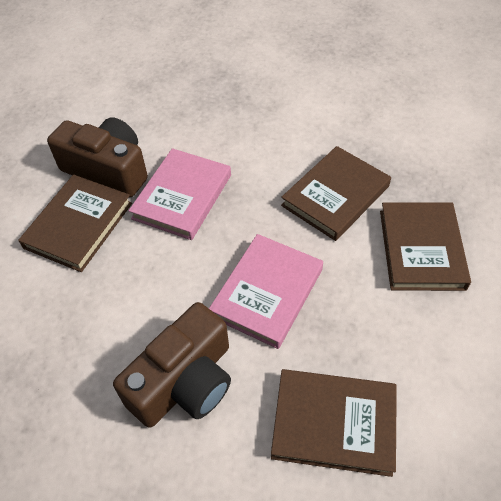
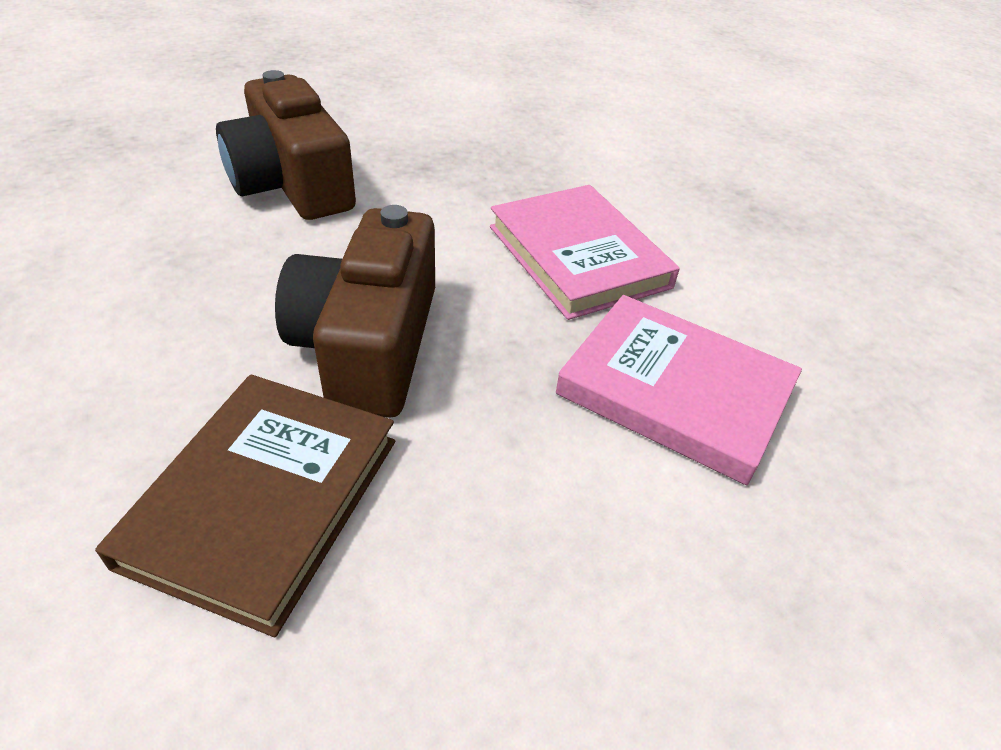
brown book: [18,174,132,272] [271,369,397,477] [281,146,391,241] [380,202,471,291] = 4 -> [95,375,395,637] = 1

